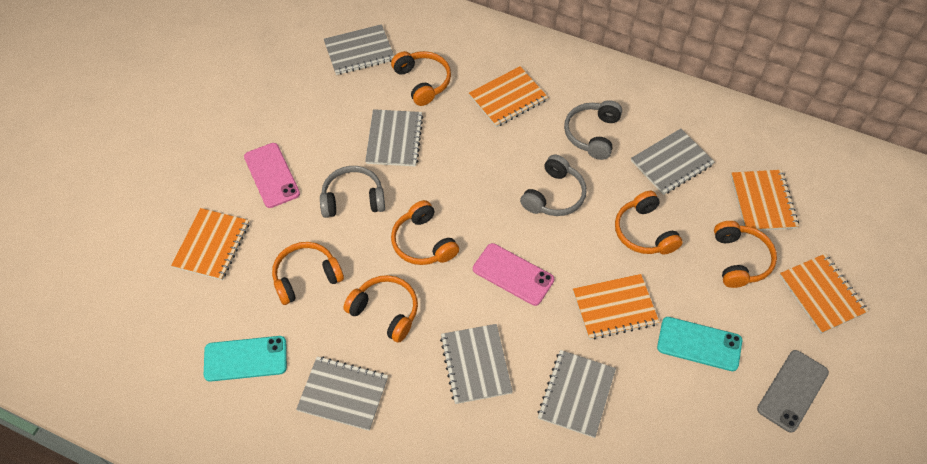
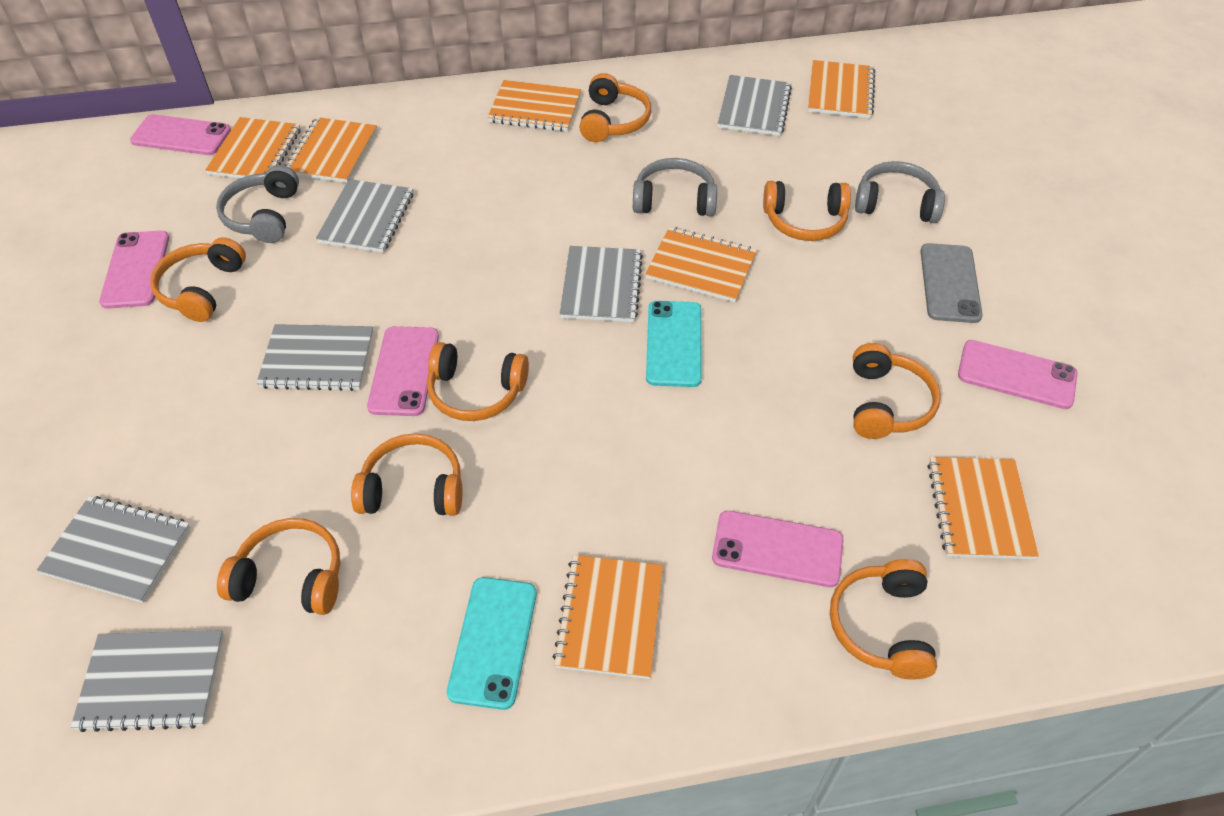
orange headphones: [272,242,344,305] [343,275,418,343] [391,51,451,106] [391,200,459,265] [615,191,683,254] [714,221,777,288] = 6 -> [150,237,246,322] [217,518,341,615] [351,433,462,516] [427,342,529,421] [579,73,651,142] [763,181,851,241] [830,559,937,680] [853,343,941,439] = 8
orange notebook: [171,208,249,280] [469,66,548,127] [573,274,659,340] [731,170,799,231] [779,253,868,333] = 5 -> [205,117,301,178] [285,117,377,183] [487,80,581,131] [552,555,663,679] [645,227,757,302] [808,60,875,118] [927,457,1039,559] = 7
pink phone: [244,143,300,208] [473,243,554,306] = 2 -> [99,231,169,309] [130,114,231,155] [367,326,439,416] [712,511,844,587] [958,340,1078,409] = 5

